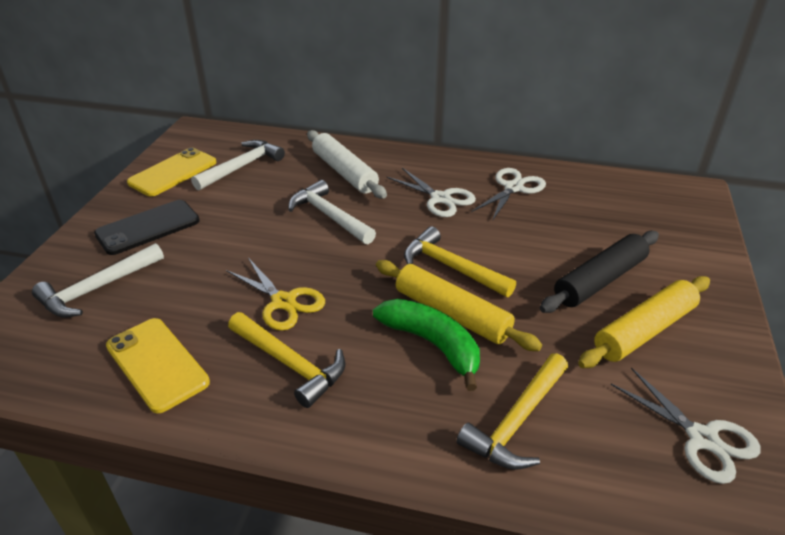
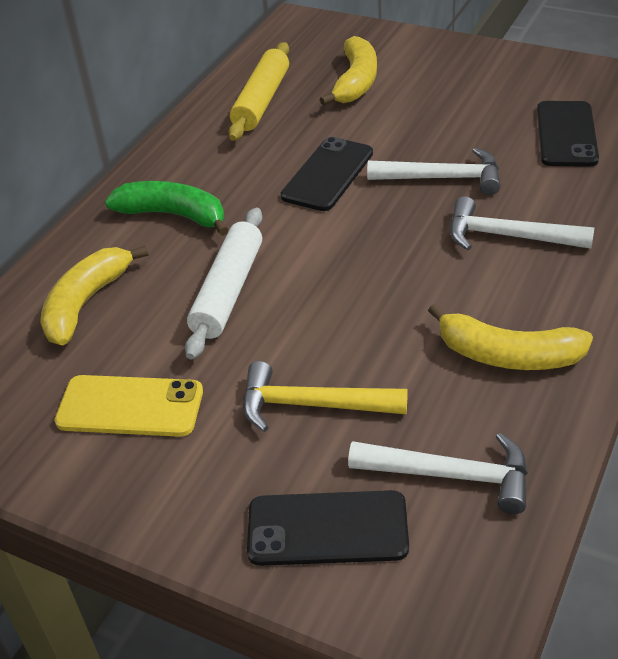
black phone: [94,200,200,255] = 1 -> [247,490,409,566] [281,137,373,211] [537,101,599,167] = 3
black rolling pin: [540,231,659,313] = 1 -> none = 0
white scissors: [387,168,476,217] [471,168,546,221] [610,367,761,484] = 3 -> none = 0
yellow banana: none = 0 -> [40,246,148,345] [319,36,377,106] [428,304,593,370] = 3
yellow hammer: [228,312,345,408] [404,226,516,297] [457,353,568,470] = 3 -> [243,361,408,432] = 1
yellow phone: [106,318,210,413] [127,148,217,197] = 2 -> [55,375,203,437] = 1
yellow rolling pin: [376,260,542,351] [578,276,710,368] = 2 -> [228,42,289,141] = 1
yellow scissors: [226,258,325,331] = 1 -> none = 0

